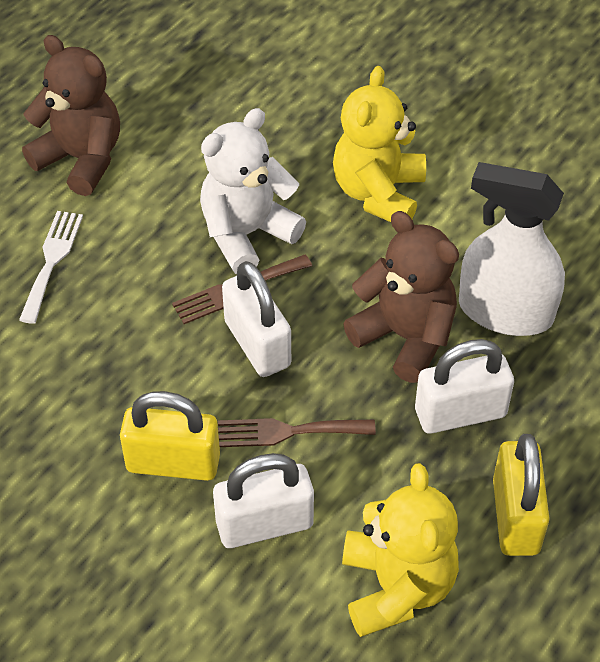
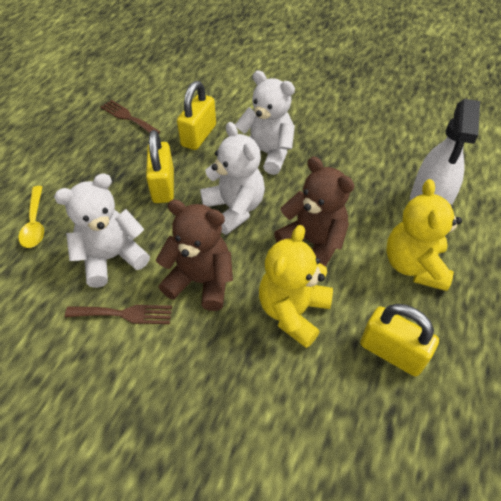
white fork: [19,211,83,324] = 1 -> none = 0
white padlock: [213,453,314,548] [222,261,291,377] [415,339,514,434] = 3 -> none = 0
white teddy bear: [200,108,306,274] = 1 -> [54,173,150,288] [200,122,265,234] [235,70,295,175] = 3
yellow padlock: [120,391,220,481] [493,434,550,556] = 2 -> [146,130,174,203] [177,81,216,150] [360,304,439,376] = 3
yellow spoon: none = 0 -> [19,186,44,248] = 1

